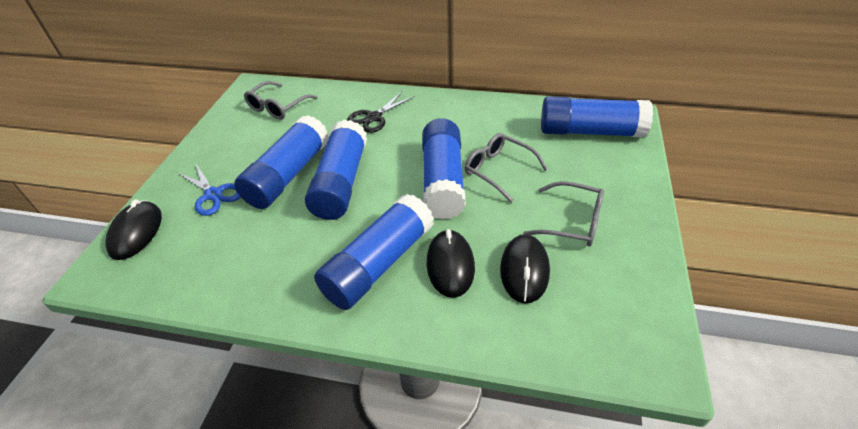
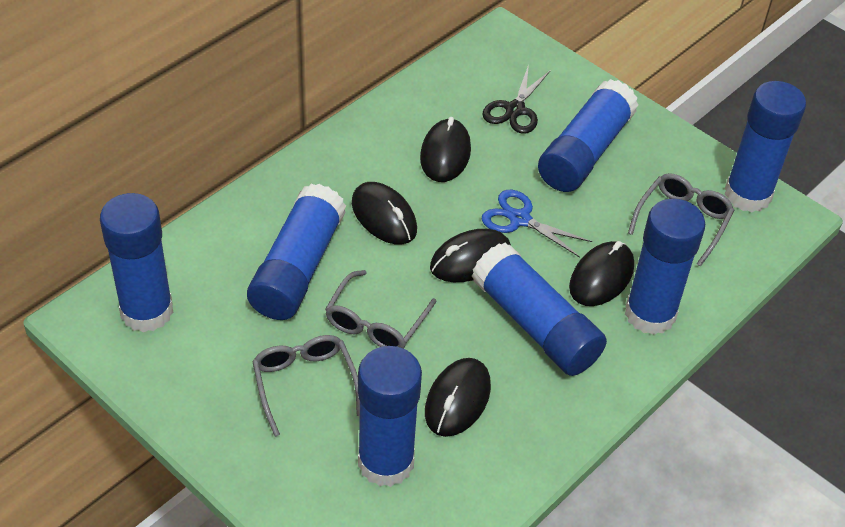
black mouse: [106,200,162,260] [427,229,475,298] [500,234,550,304] = 3 -> [352,182,417,245] [420,117,471,182] [425,358,491,437] [430,229,511,282] [569,241,634,306] = 5
blue glue stick: [234,115,329,209] [305,120,367,220] [314,194,434,310] [422,118,466,220] [541,96,653,138] = 5 -> [100,193,173,332] [247,184,346,320] [358,346,422,487] [472,243,607,376] [538,79,638,192] [625,199,705,335] [725,81,806,212] = 7

